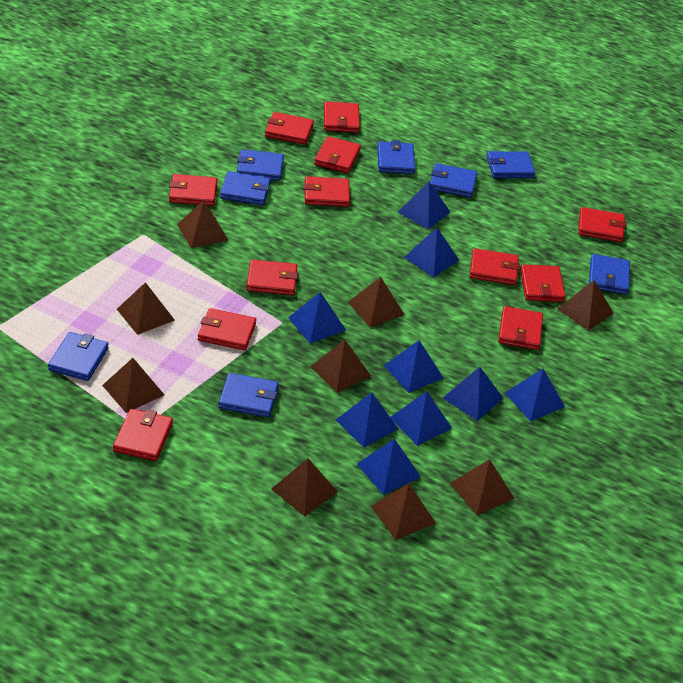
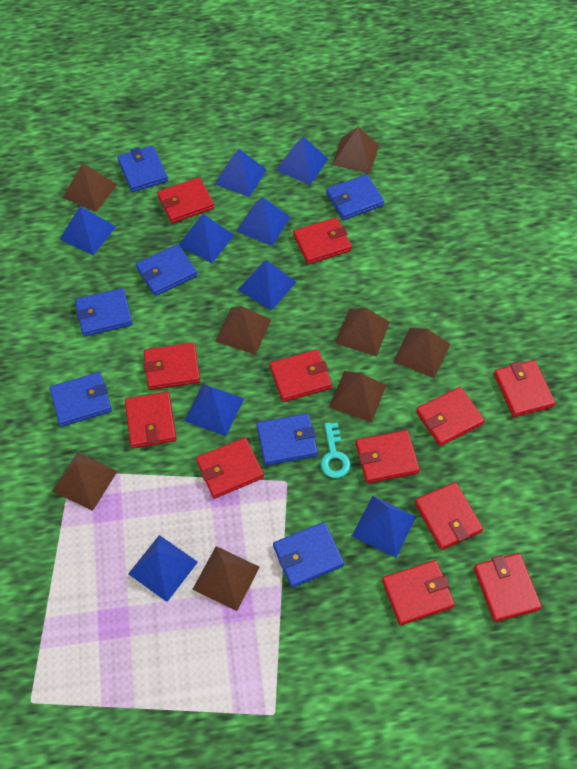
blue wallet: [48,332,109,381] [219,373,279,417] [220,171,271,205] [237,149,284,181] [377,140,415,174] [430,163,477,197] [486,151,535,178] [589,254,630,295] = 8 -> [50,372,112,427] [75,288,133,337] [117,145,168,192] [136,244,198,296] [256,413,318,466] [273,522,344,588] [326,174,385,220] = 7
brown pyramid: [102,358,164,413] [117,282,175,335] [177,200,228,248] [271,459,338,517] [310,339,371,393] [348,277,405,327] [371,483,436,540] [450,459,515,515] [557,280,613,331] = 9 -> [52,452,118,511] [62,163,117,212] [192,546,260,611] [215,306,271,355] [329,371,386,422] [332,127,379,173] [335,308,390,356] [393,328,450,378] = 8
turquoise key: none = 0 -> [321,422,351,478] = 1

